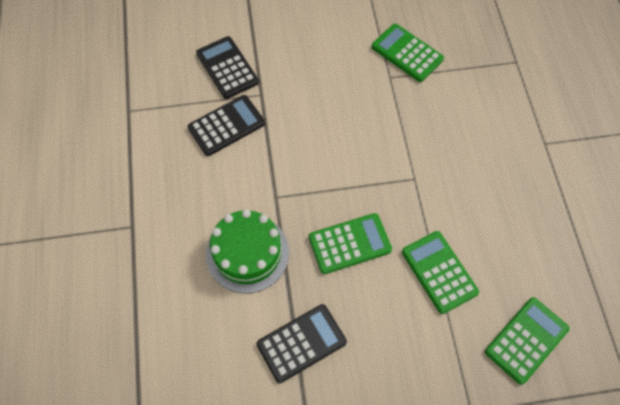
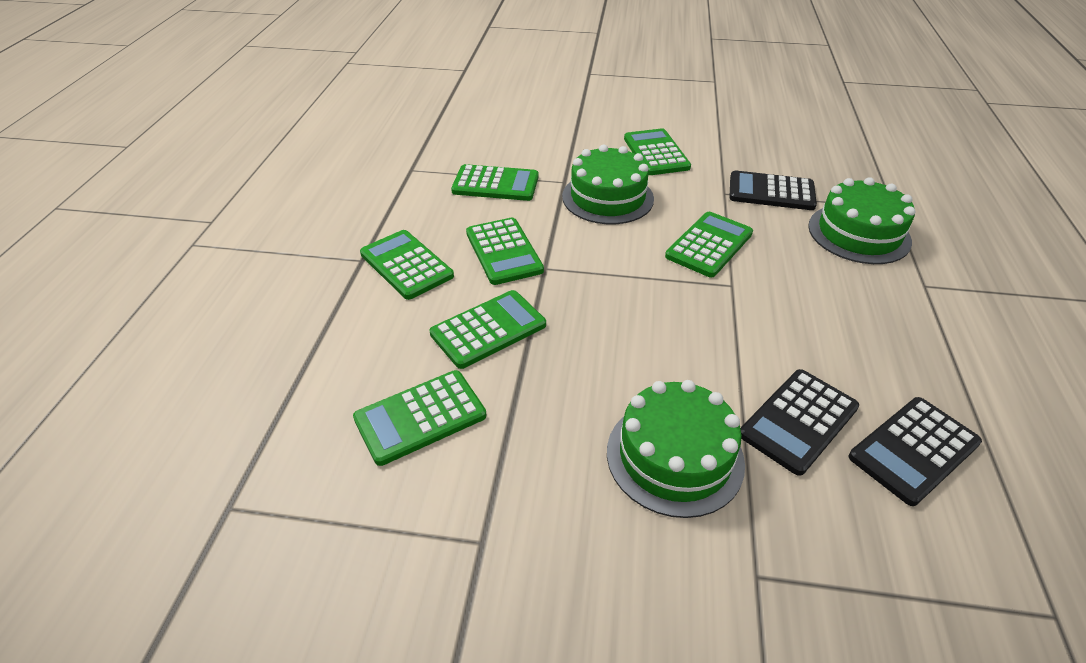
green cake: [206,209,289,293] = 1 -> [562,145,654,224] [607,380,745,518] [808,177,915,264] = 3
green calculator: [309,213,392,274] [372,24,444,82] [402,231,479,314] [485,297,569,385] = 4 -> [353,370,486,466] [360,230,454,300] [429,290,546,369] [451,164,539,201] [466,218,544,285] [624,128,691,175] [665,212,753,277] = 7

